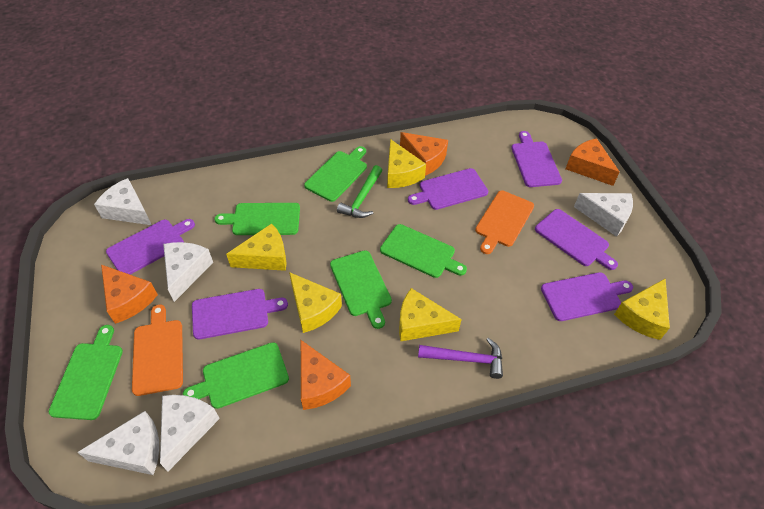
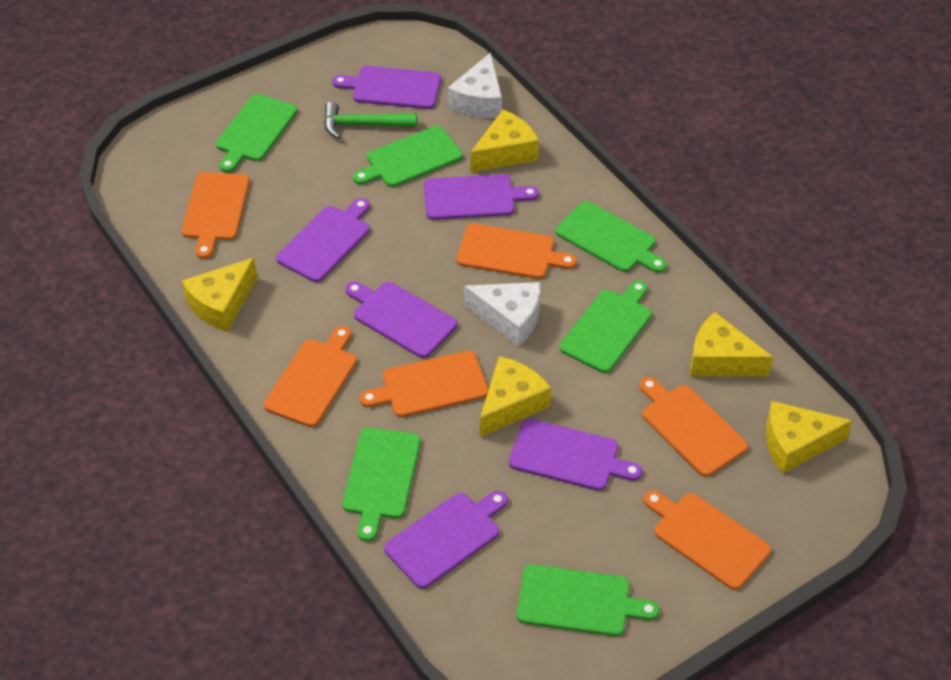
orange cheese: [101,265,158,324] [301,340,351,410] [400,132,448,176] [566,138,620,186] = 4 -> none = 0
orange cutting board: [132,305,183,396] [475,190,534,254] = 2 -> [182,172,250,259] [264,326,357,427] [360,351,488,417] [457,223,577,279] [639,377,748,476] [643,490,771,590] = 6
purple hammer: [418,338,503,379] = 1 -> none = 0
white cheese: [77,411,159,475] [94,178,152,225] [160,395,220,472] [163,242,213,302] [574,193,633,237] = 5 -> [448,53,502,118] [464,282,540,347] = 2

